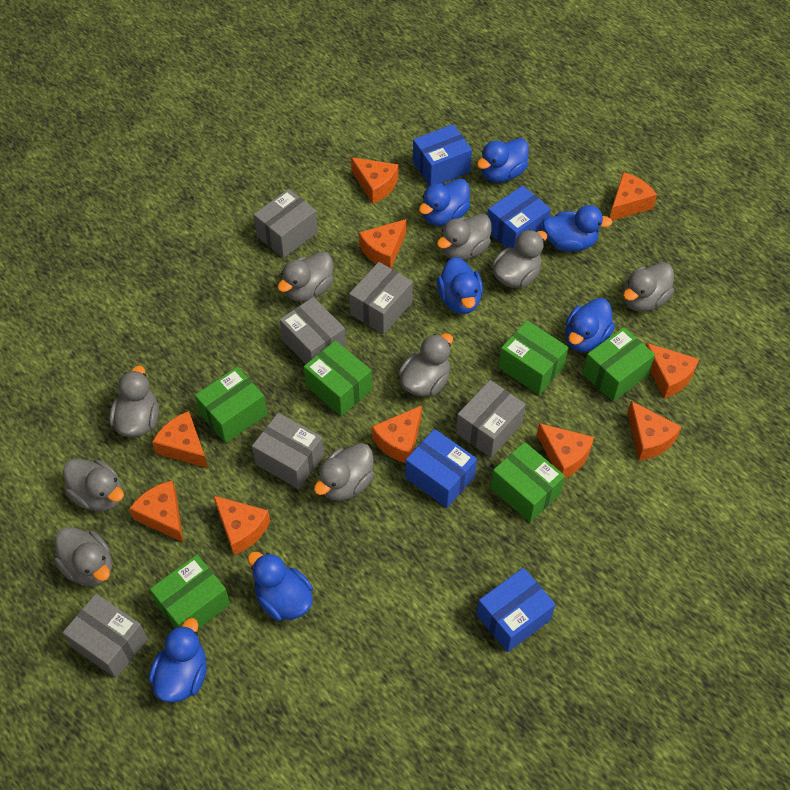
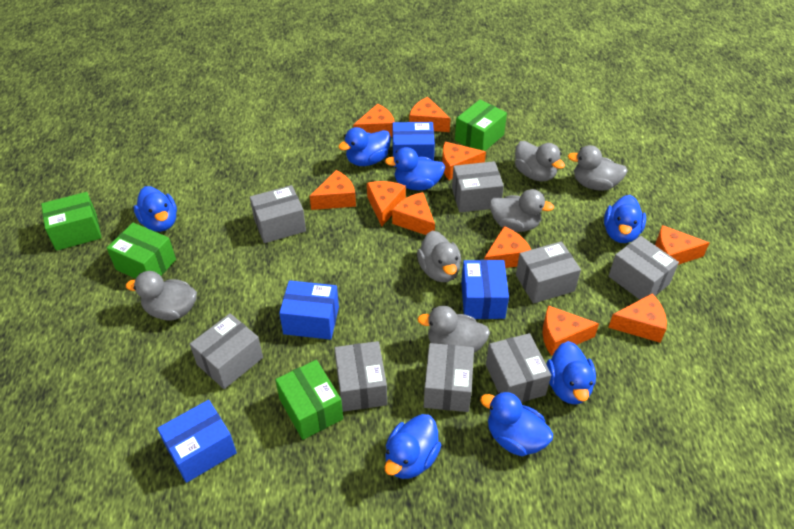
green box: [150,555,230,629] [195,367,267,443] [304,340,372,416] [491,442,565,522] [498,320,568,395] [583,327,655,402] = 6 -> [41,192,102,251] [107,223,176,279] [275,360,343,440] [455,100,507,151] = 4
grey box: [63,594,148,678] [252,413,324,489] [254,189,318,258] [280,297,346,364] [349,262,413,334] [456,380,526,458] = 6 -> [190,313,263,389] [250,185,306,243] [334,341,387,412] [424,343,474,412] [452,161,504,212] [486,333,551,402] [516,241,581,304] [609,236,679,300] = 8
grey duck: [54,527,112,587] [63,459,124,512] [109,365,159,437] [278,251,334,302] [314,443,375,501] [398,333,453,397] [437,214,492,260] [492,230,547,288] [623,262,674,312] = 9 -> [126,271,197,321] [417,231,461,282] [417,306,490,353] [490,189,554,232] [515,141,565,181] [568,145,628,191] = 6

